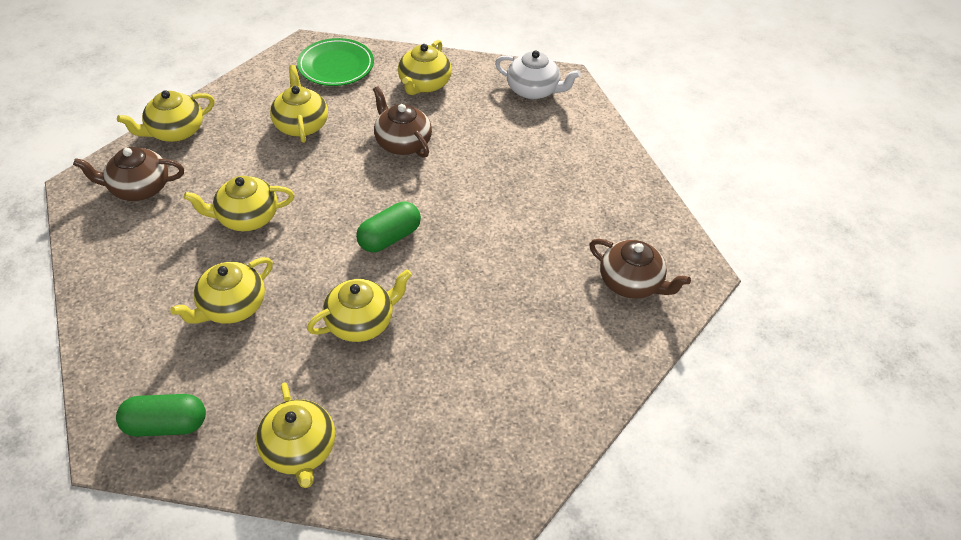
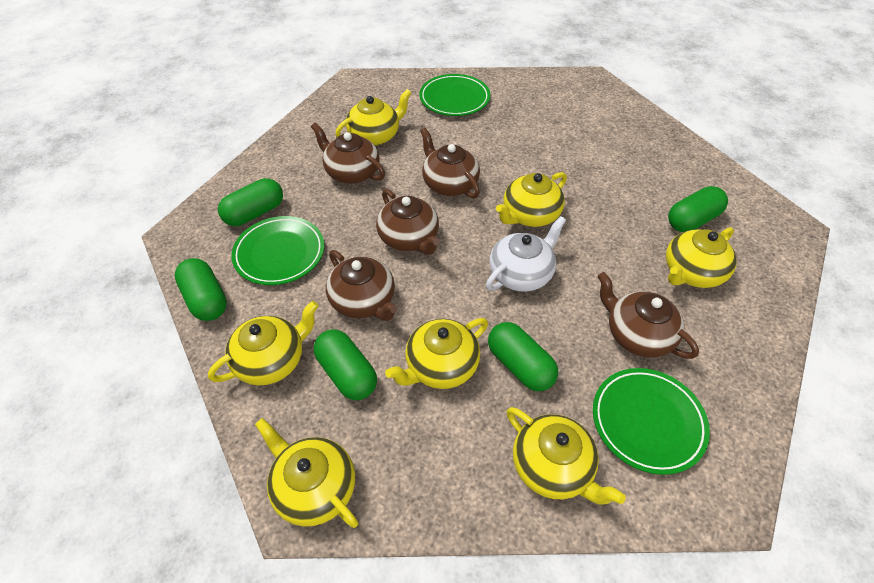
brown teapot: [73,147,184,201] [373,86,432,158] [589,239,691,299] = 3 -> [311,123,385,184] [326,250,398,321] [376,189,440,255] [420,128,480,199] [598,272,699,359] = 5
green capsule: [116,394,206,437] [356,202,421,252] = 2 -> [175,258,227,321] [218,178,283,226] [314,329,377,400] [488,322,558,391] [668,186,728,232] = 5
green plate: [297,38,374,86] = 1 -> [231,216,324,285] [419,74,490,116] [593,368,710,475] = 3

